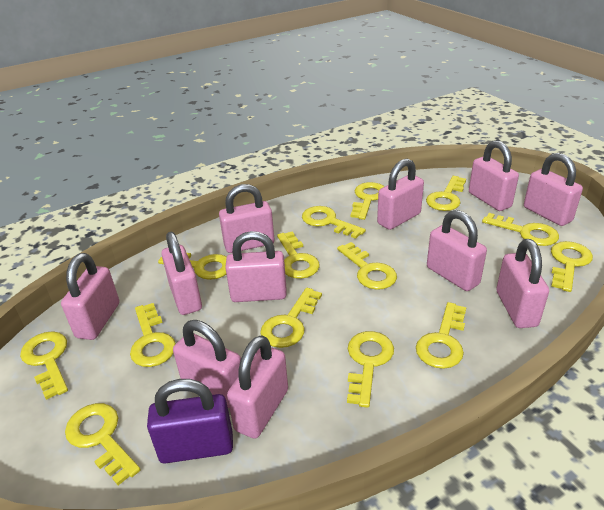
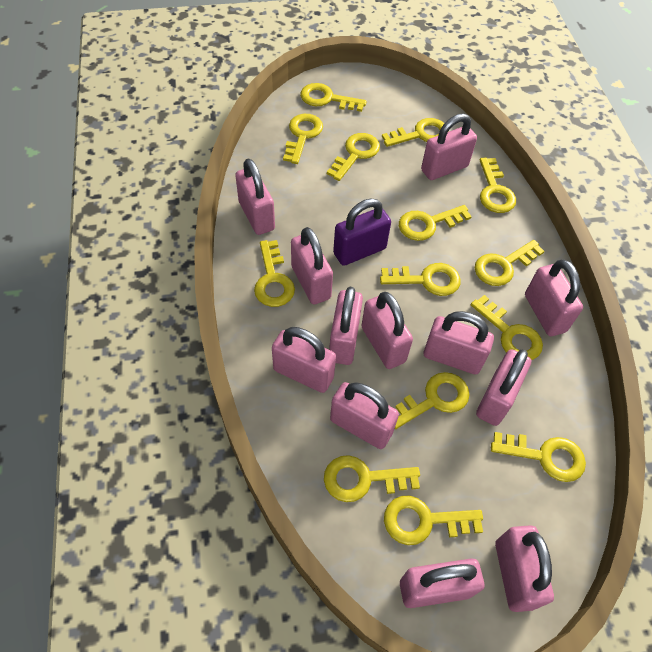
pink padlock: [61,253,119,340] [161,232,202,315] [173,320,241,408] [219,184,274,253] [225,231,287,302] [227,335,288,439] [377,159,424,230] [427,210,487,291] [469,140,519,211] [496,239,549,328] [524,153,583,226] = 11 -> [235,158,275,235] [272,327,336,393] [291,227,333,304] [329,287,363,365] [330,382,399,449] [361,292,413,369] [400,558,484,608] [421,114,477,180] [424,311,494,374] [476,349,531,426] [495,525,554,612] [525,259,583,336] = 12

